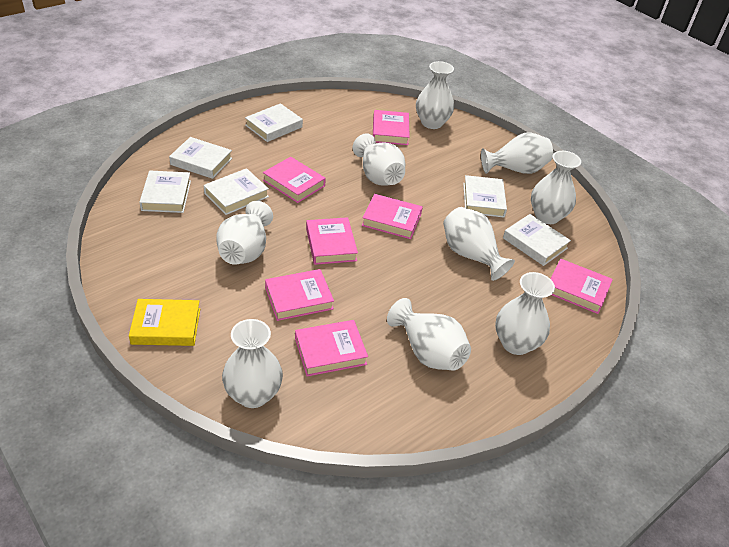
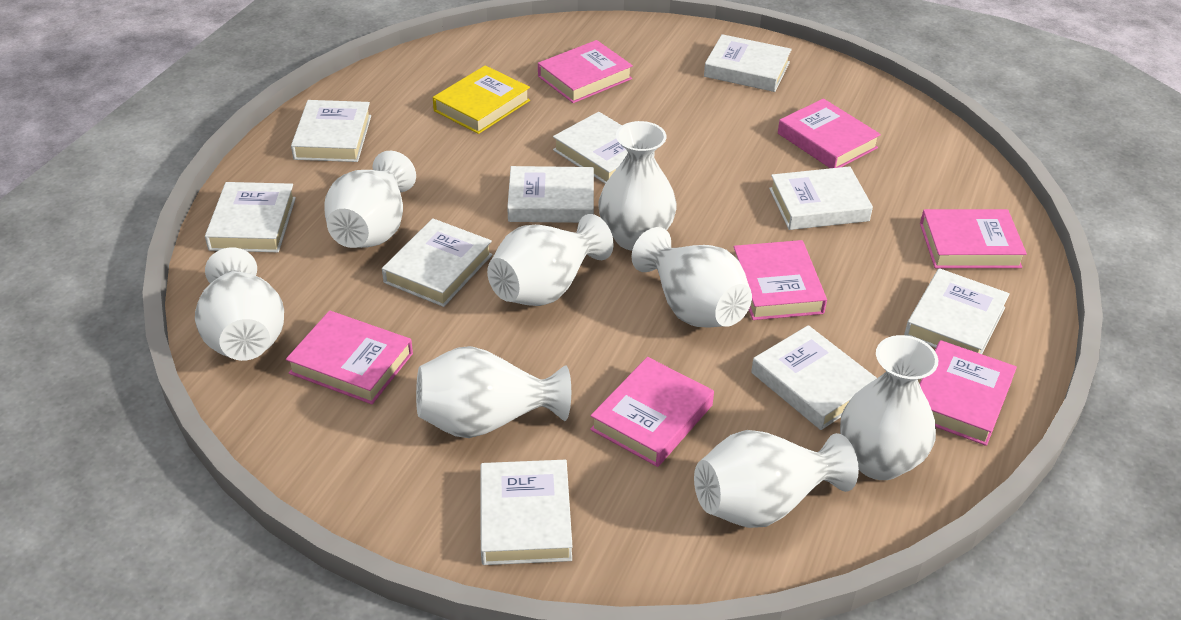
white book: [139,171,191,213] [169,137,232,179] [204,168,269,215] [245,103,303,142] [463,175,507,217] [503,214,571,266] = 6 -> [205,182,296,252] [291,100,371,162] [382,218,493,307] [480,460,573,565] [507,166,594,223] [553,112,655,184] [704,34,792,92] [751,325,877,430] [769,166,873,230] [904,268,1010,354] = 10
white vase: [216,201,273,265] [222,319,283,408] [353,134,405,186] [387,298,471,371] [416,61,454,129] [443,207,515,281] [481,132,553,174] [495,272,555,355] [531,151,581,224] = 9 -> [195,248,284,361] [324,151,416,248] [416,346,571,438] [487,214,614,306] [598,121,677,251] [631,227,752,327] [694,430,859,528] [840,335,938,480] = 8

